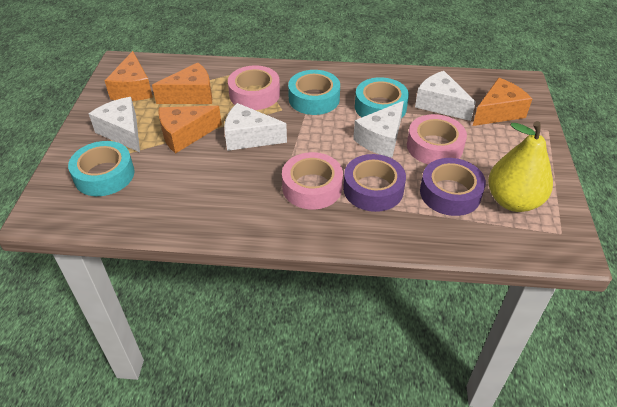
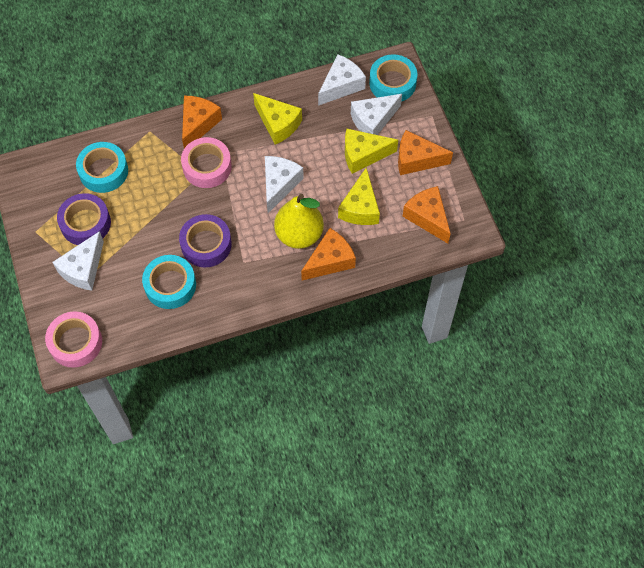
pink tape: [228,66,280,110] [282,152,343,210] [407,114,467,164] = 3 -> [45,311,102,368] [181,137,232,188] = 2
yellow cheese: none = 0 -> [253,93,302,145] [338,168,380,225] [345,129,398,174] = 3

